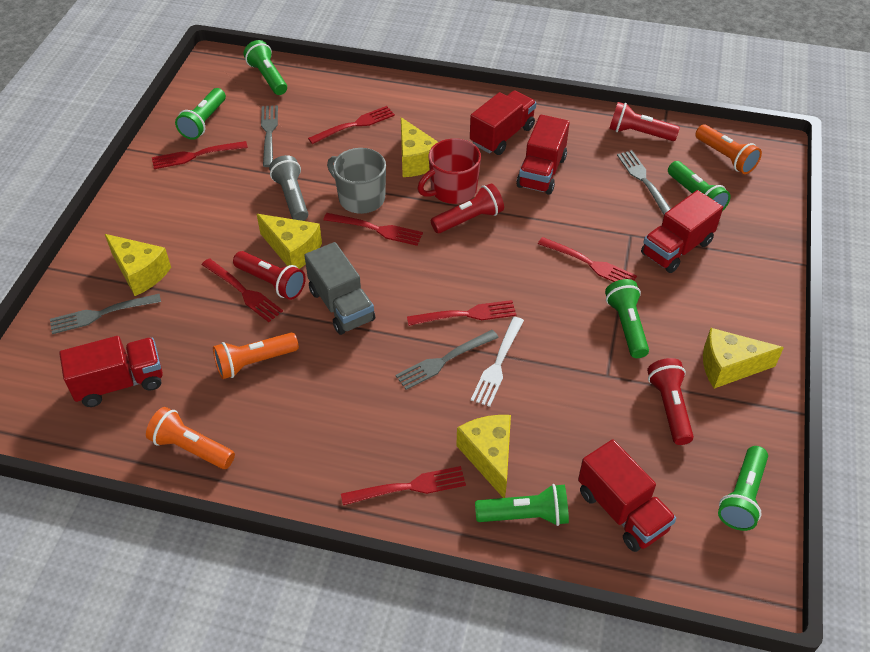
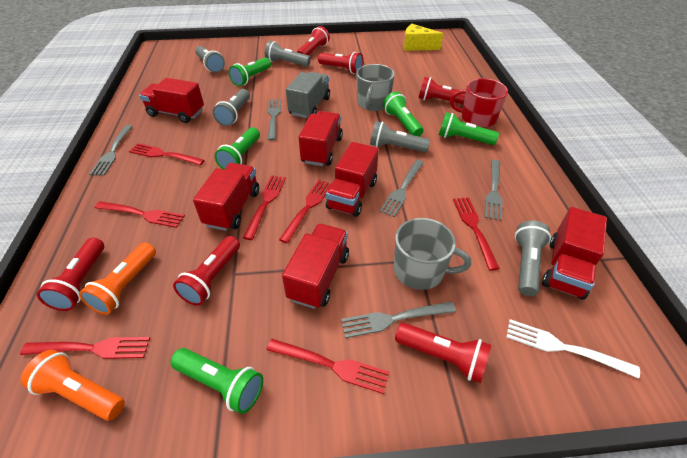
green flashlight: [175,88,226,140] [244,40,287,95] [475,484,569,526] [605,279,649,358] [668,161,731,211] [718,446,768,531] = 6 -> [170,348,263,414] [215,127,260,169] [229,57,271,86] [383,92,424,136] [439,112,499,145] = 5
grey flashlight: [269,155,308,221] = 1 -> [195,46,225,73] [213,89,250,126] [265,41,311,67] [370,121,430,152] [515,220,551,296] = 5
grey fork: [50,294,161,334] [261,105,278,167] [396,330,499,390] [617,150,671,215] = 4 -> [89,125,133,176] [268,99,281,141] [341,302,456,338] [379,160,424,217] [484,160,503,221] = 5
grey mug: [327,148,386,214] = 1 -> [356,64,395,111] [394,218,471,290] = 2
orange flashlight: [146,407,235,469] [213,333,299,379] [695,125,762,174] = 3 -> [21,350,125,421] [79,242,156,315] = 2
red flashlight: [233,251,306,300] [431,183,504,233] [609,102,680,141] [647,358,694,445] = 4 -> [37,238,104,311] [173,236,240,306] [297,26,330,55] [318,52,363,74] [395,323,491,383] [419,77,465,104] = 6
red truck: [59,336,163,407] [470,90,536,155] [516,115,570,195] [578,439,676,552] [641,190,723,273] = 5 -> [139,78,204,123] [193,163,259,231] [282,224,349,309] [299,111,343,166] [326,142,379,217] [542,207,607,300] = 6
yellow cheese: [105,234,171,296] [257,214,322,269] [401,117,438,177] [456,415,511,498] [703,328,784,388] = 5 -> [404,24,443,51] = 1

